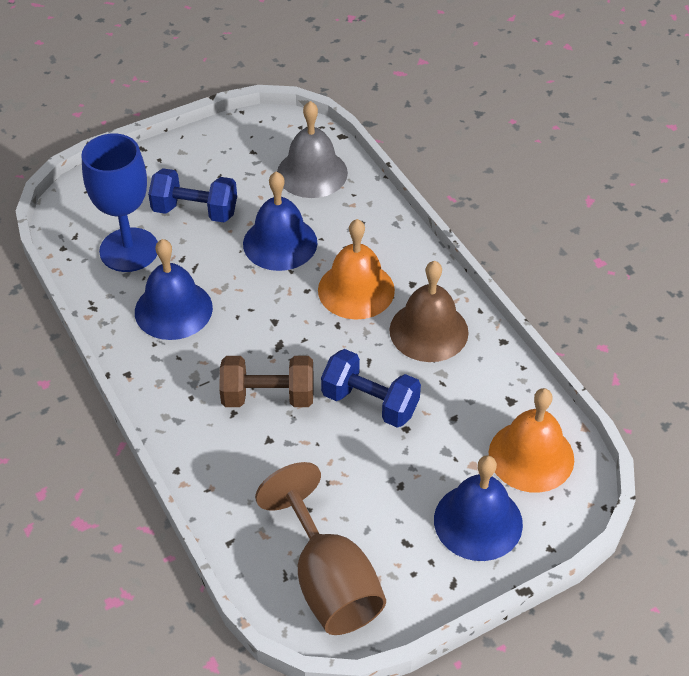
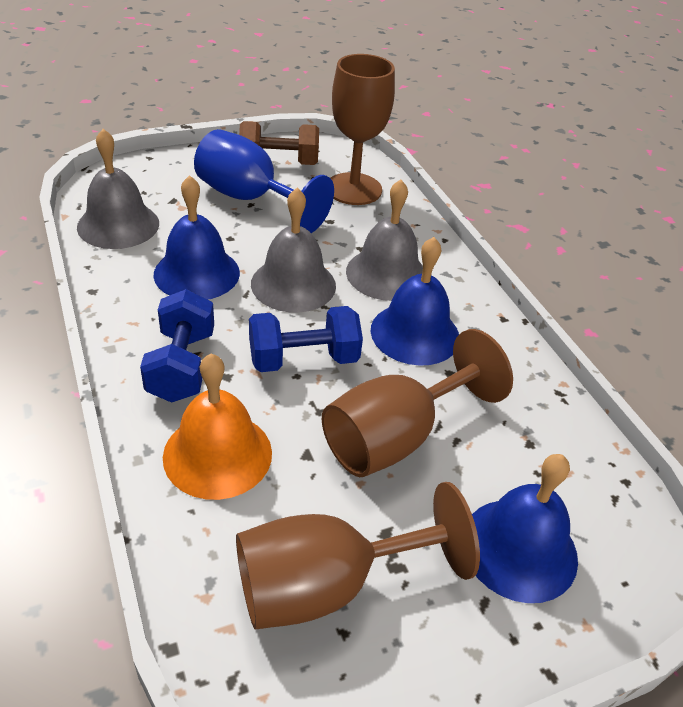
brown bell: [389,261,469,362] = 1 -> none = 0
brown goblet: [255,462,386,635] = 1 -> [236,482,480,630] [322,329,513,477] [331,54,395,205] = 3
grey bell: [277,101,348,198] = 1 -> [77,129,159,249] [251,188,336,313] [346,180,423,301] = 3
orange bell: [318,219,395,320] [489,388,574,493] = 2 -> [163,353,272,500] = 1

